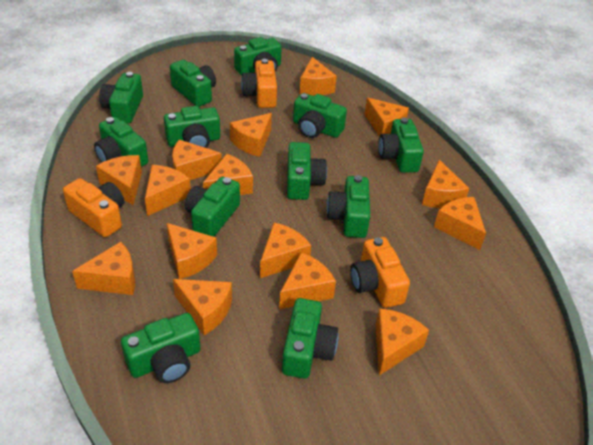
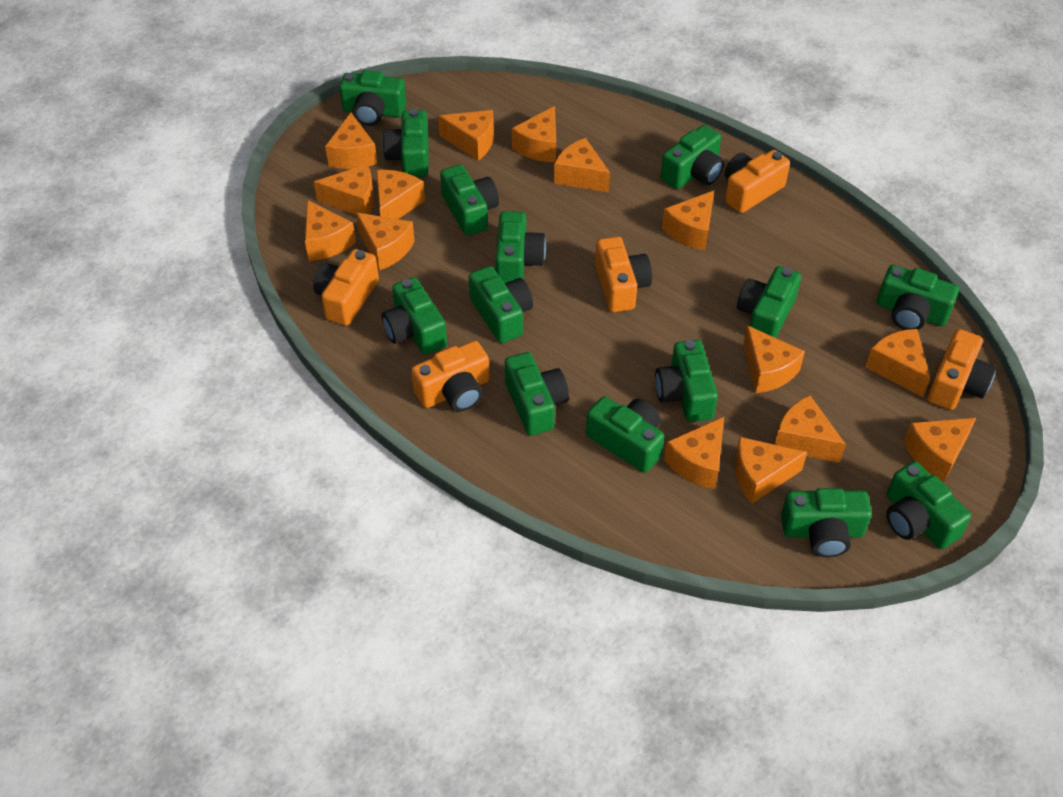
green camera: [94,117,148,167] [99,72,143,124] [121,313,200,383] [164,106,220,148] [170,60,216,107] [185,177,240,237] [234,37,282,76] [282,298,339,379] [287,142,327,200] [293,93,347,138] [326,175,370,238] [378,117,424,173] = 12 -> [340,70,407,126] [382,109,428,177] [382,277,447,355] [440,165,499,236] [469,266,533,343] [495,211,546,283] [505,352,569,436] [586,396,664,473] [655,340,718,422] [661,125,724,189] [737,266,801,338] [781,488,872,557] [877,265,959,330] [886,461,971,549] = 14
orange camera: [63,178,124,237] [241,59,277,108] [350,237,410,308] = 3 -> [313,249,379,326] [411,341,490,411] [595,236,652,312] [725,150,790,213] [927,329,996,410] = 5

